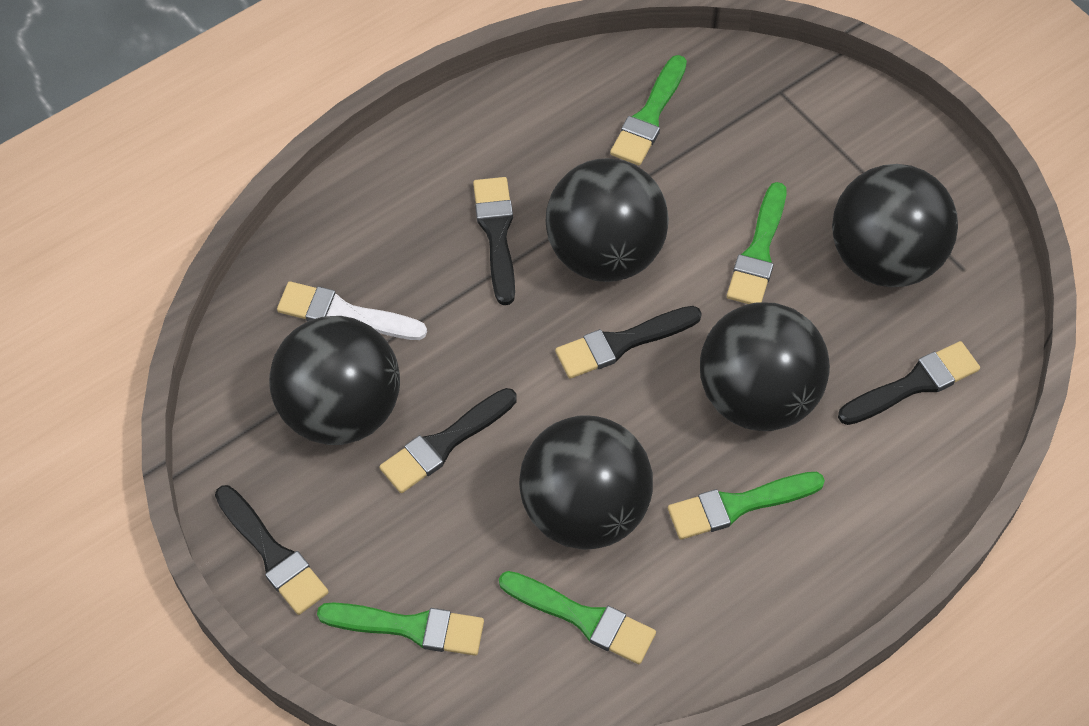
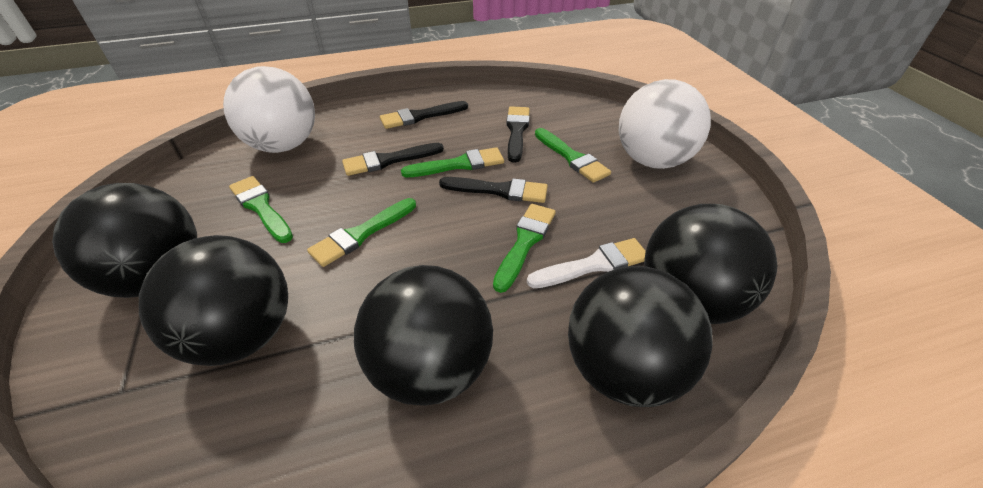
black brush: [215,485,329,615] [379,388,517,493] [473,177,515,305] [555,306,702,379] [838,341,980,425] = 5 -> [342,143,444,176] [380,101,468,129] [439,177,548,203] [506,106,530,163] = 4
white ball: none = 0 -> [223,66,315,153] [619,79,711,169] = 2

